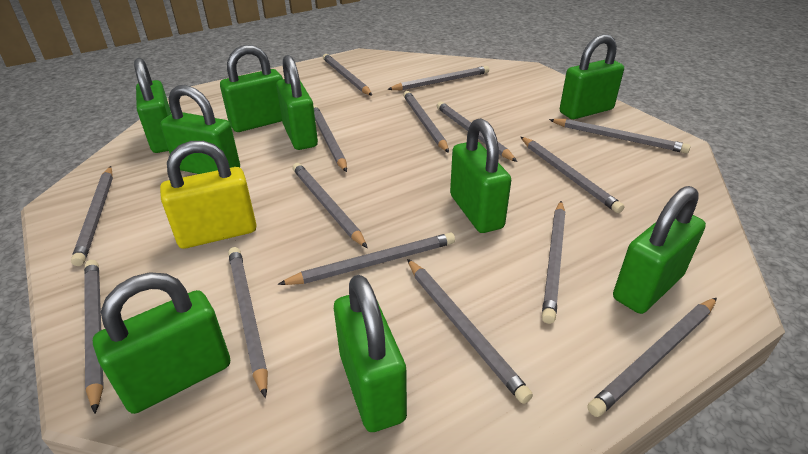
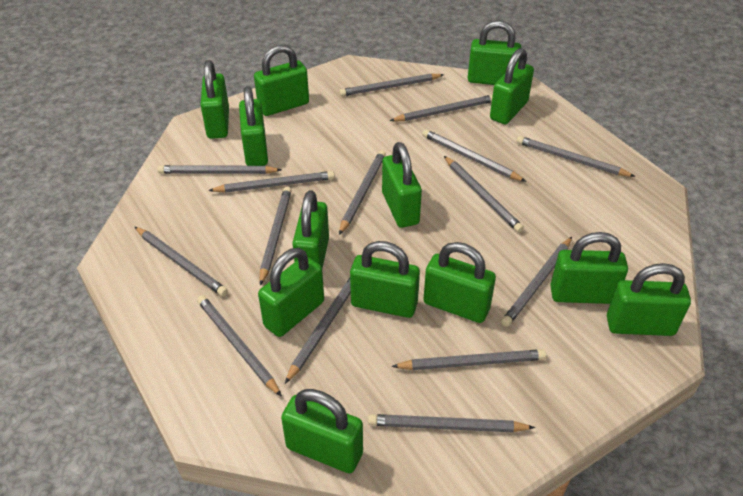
green padlock: [93,273,230,414] [134,58,171,153] [160,85,240,174] [220,45,283,132] [276,55,318,150] [334,275,407,432] [450,118,511,233] [560,34,624,119] [613,186,706,314] = 9 -> [200,60,229,139] [239,86,268,166] [254,45,309,116] [258,248,324,337] [281,389,363,473] [292,190,329,268] [350,241,420,318] [382,142,422,228] [423,242,496,323] [468,20,521,85] [490,48,534,125] [550,232,628,304] [607,263,691,336] = 13
yellow padlock: [160,141,257,249] = 1 -> none = 0

